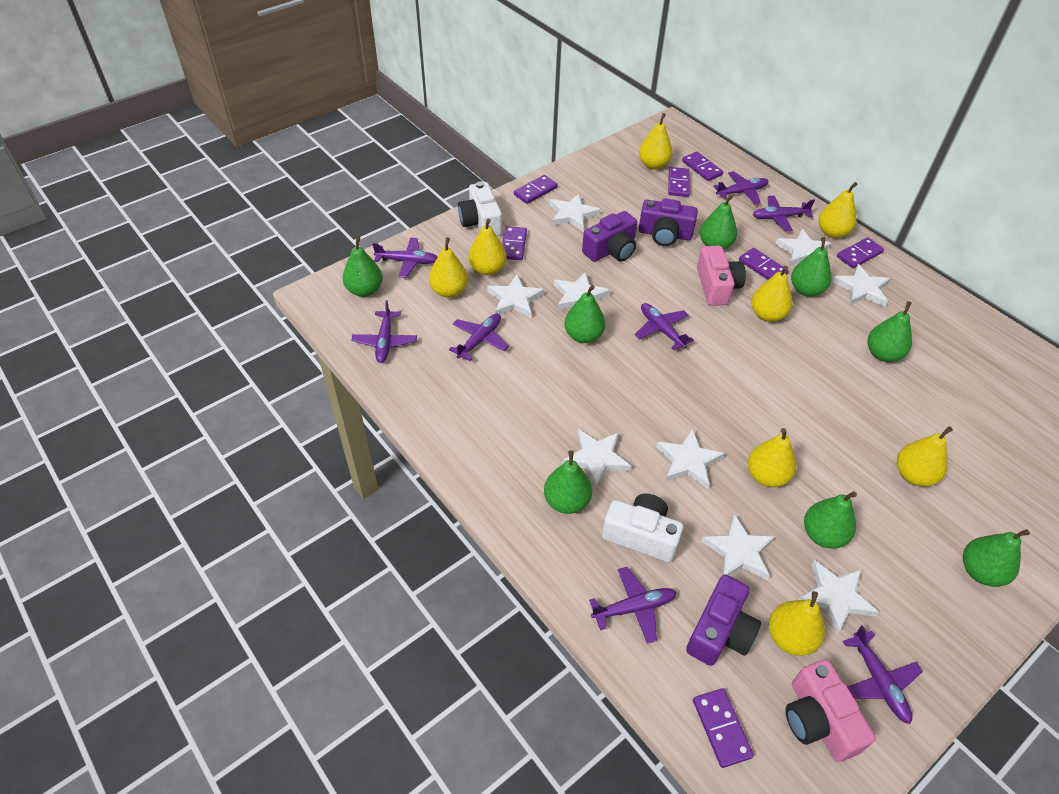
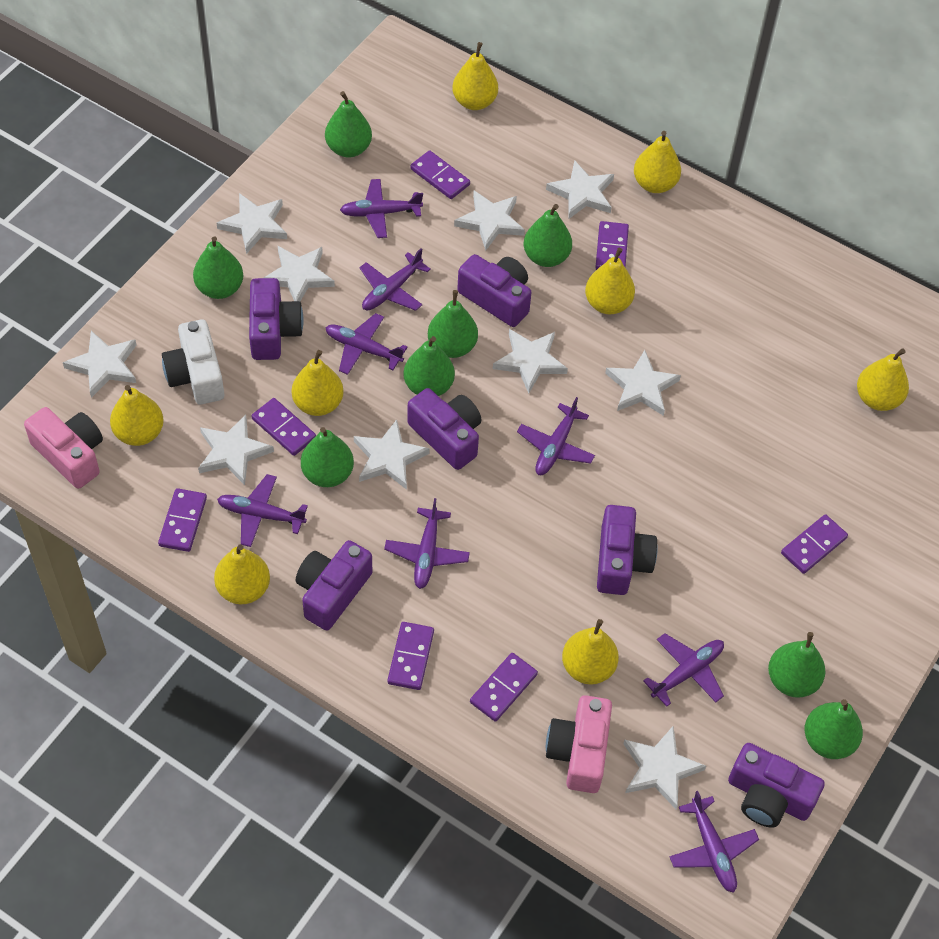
purple camera: [582,211,637,262] [639,198,698,246] [686,575,761,666] = 3 -> [249,278,304,360] [296,540,372,631] [407,388,481,470] [457,254,532,327] [597,505,658,595] [728,743,825,828] = 6
white camera: [458,182,502,236] [602,493,683,562] = 2 -> [162,319,224,405] = 1
white star: [487,274,544,318] [550,194,600,231] [554,271,610,310] [562,429,631,488] [656,429,725,489] [701,514,775,580] [775,229,831,266] [799,560,879,635] [832,264,891,307] = 9 -> [63,331,137,398] [198,415,274,485] [217,193,287,254] [264,246,335,301] [354,420,430,490] [454,191,525,250] [493,329,568,393] [546,160,614,219] [605,350,681,416] [623,726,706,809] = 10

